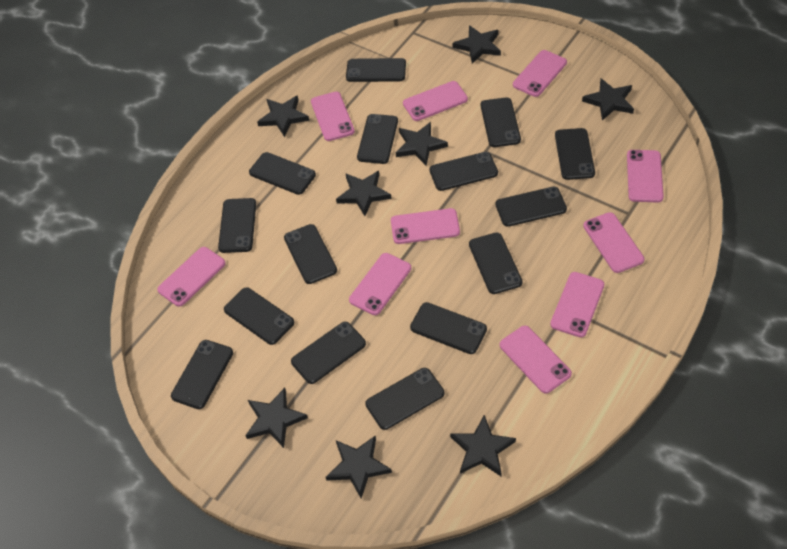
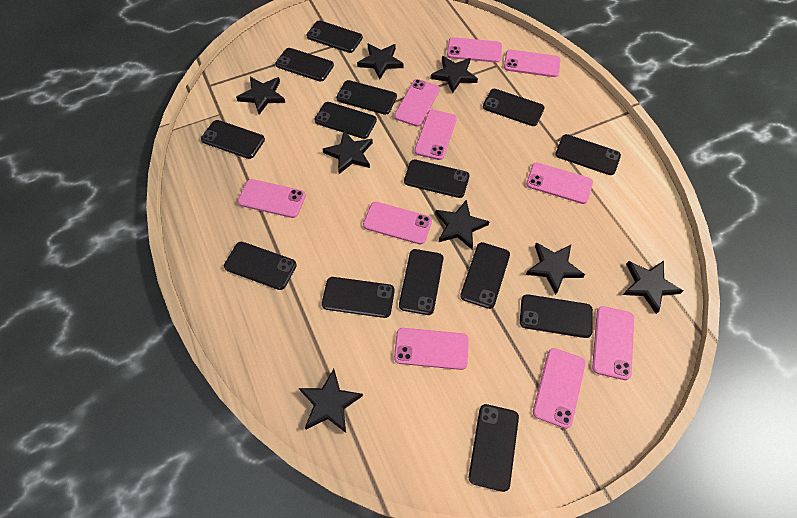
black phone: [171,340,233,409] [218,198,256,253] [224,288,294,345] [249,152,316,195] [284,224,337,284] [291,322,366,384] [346,58,406,82] [357,114,398,164] [365,368,444,430] [410,302,487,354] [429,152,498,191] [469,233,523,294] [481,97,521,147] [495,187,567,227] [555,128,595,180] = 15 -> [201,120,265,159] [224,242,297,290] [275,48,334,82] [306,20,363,53] [314,102,377,139] [322,277,395,318] [336,80,397,115] [399,249,443,315] [404,159,470,198] [460,242,510,309] [469,404,519,492] [483,89,545,126] [520,294,593,338] [555,134,621,175] = 14

